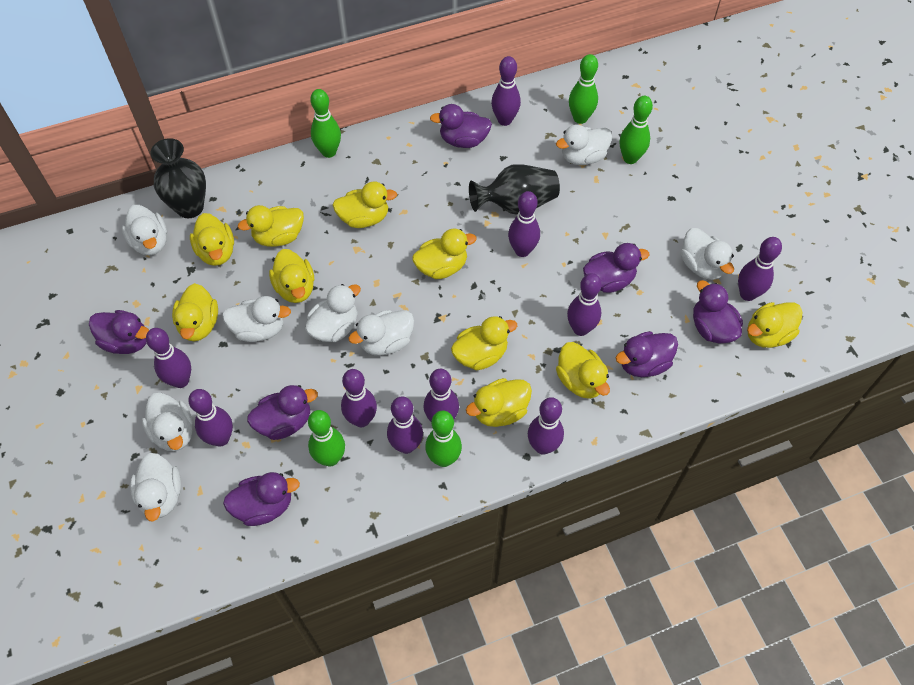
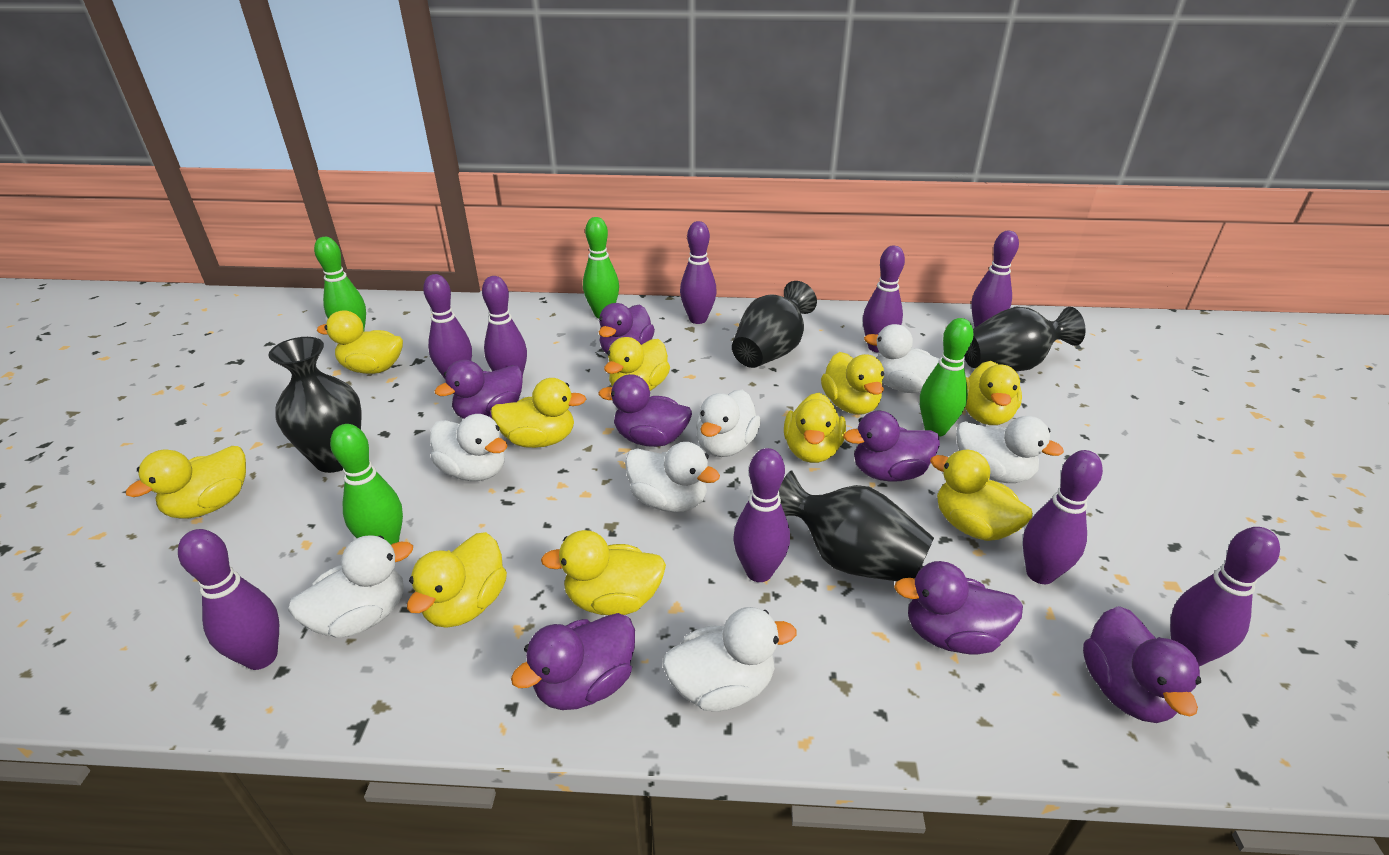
black vase: [151,138,206,218] [469,164,560,215] = 2 -> [268,337,362,473] [732,281,817,368] [779,471,934,581] [965,307,1086,371] = 4
green bowling pin: [308,410,345,466] [310,89,341,158] [425,411,462,467] [569,54,598,124] [620,96,653,164] = 5 -> [314,237,366,332] [330,424,403,545] [583,217,619,318] [920,318,973,437] = 4
purple bowling pin: [146,328,191,388] [188,389,233,447] [341,369,377,427] [387,396,423,454] [424,369,459,421] [491,56,521,126] [508,191,540,257] [528,397,564,455] [567,273,602,336] [738,237,782,301] = 10 -> [178,529,279,670] [423,274,472,379] [482,276,527,374] [680,221,717,324] [733,448,790,582] [863,246,905,353] [971,231,1019,328] [1023,450,1103,584] [1170,527,1280,667] = 9
white duck: [122,205,167,255] [130,453,181,522] [142,393,193,451] [222,296,291,342] [305,284,361,342] [349,310,414,356] [556,125,612,165] [681,228,734,280] = 8 -> [288,535,413,638] [430,414,508,481] [625,442,720,512] [662,607,796,711] [696,390,761,457] [864,324,940,393] [956,416,1064,483] = 7

